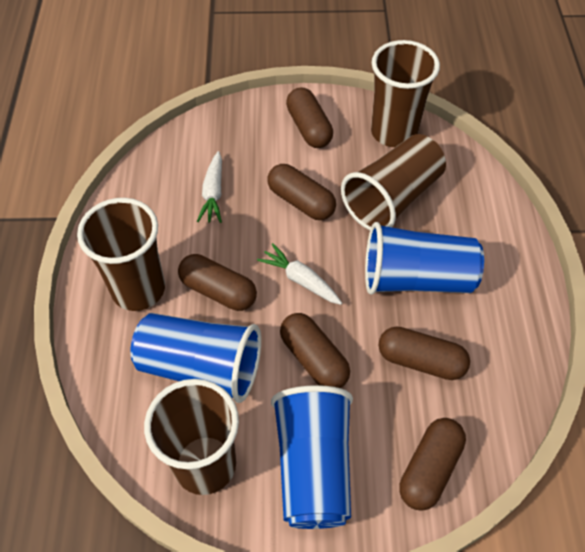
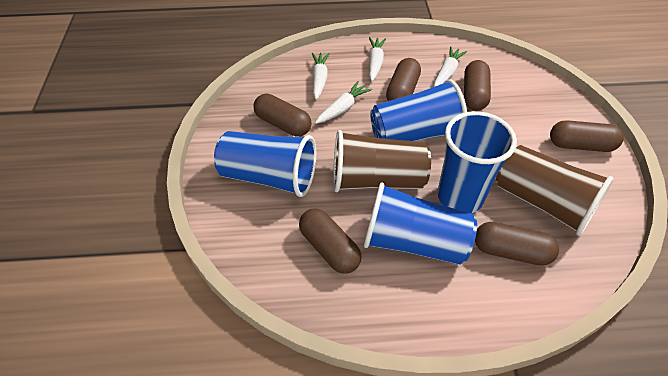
blue cup: [130,313,261,403] [271,385,353,529] [365,222,484,295] = 3 -> [214,131,316,197] [364,182,477,265] [370,79,467,141] [437,111,517,213] = 4
brown cup: [77,198,165,311] [144,379,239,495] [341,134,446,230] [371,40,440,147] = 4 -> [333,130,431,192] [496,145,614,236] = 2
white carrot: [197,151,222,223] [257,243,342,305] = 2 -> [312,53,330,100] [315,81,372,124] [369,37,386,81] [434,46,467,87] = 4

